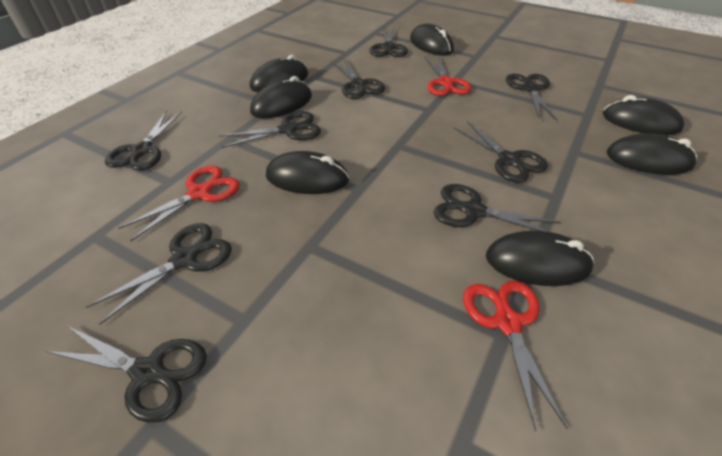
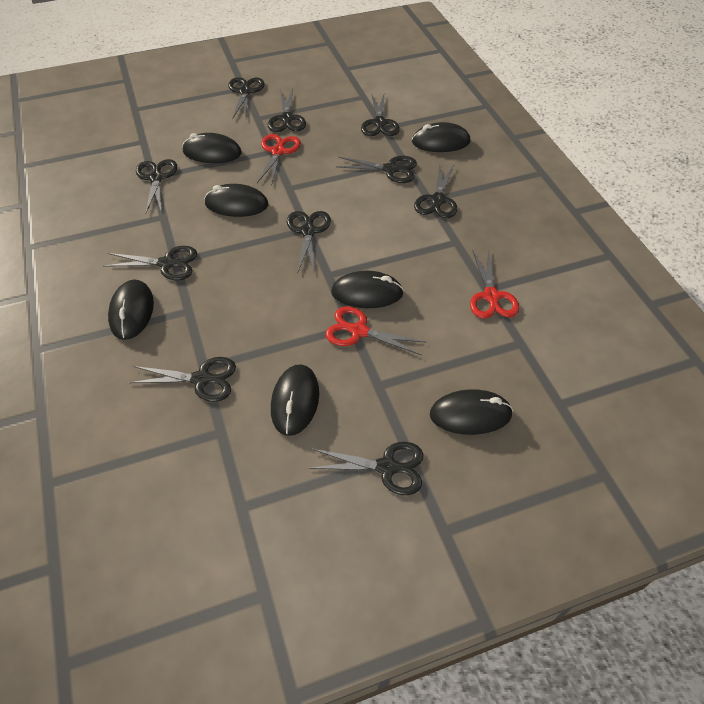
black scissors: [46,326,207,422] [86,223,232,325] [105,111,182,171] [219,111,321,148] [331,58,385,99] [370,26,408,57] [434,184,561,232] [454,121,548,183] [506,74,557,120] = 9 -> [103,246,197,280] [129,357,236,402] [136,159,177,214] [228,77,264,119] [268,89,306,132] [287,211,331,272] [308,442,424,495] [336,156,417,183] [361,92,400,136] [414,164,457,219] = 10

